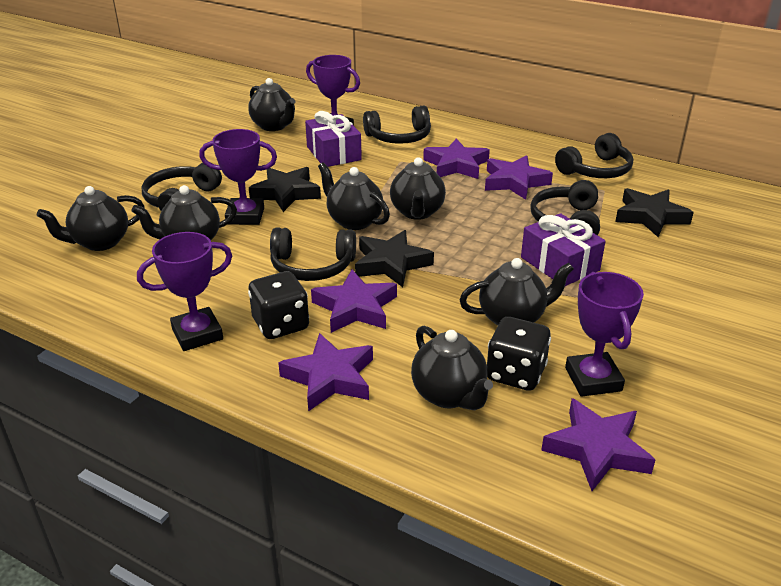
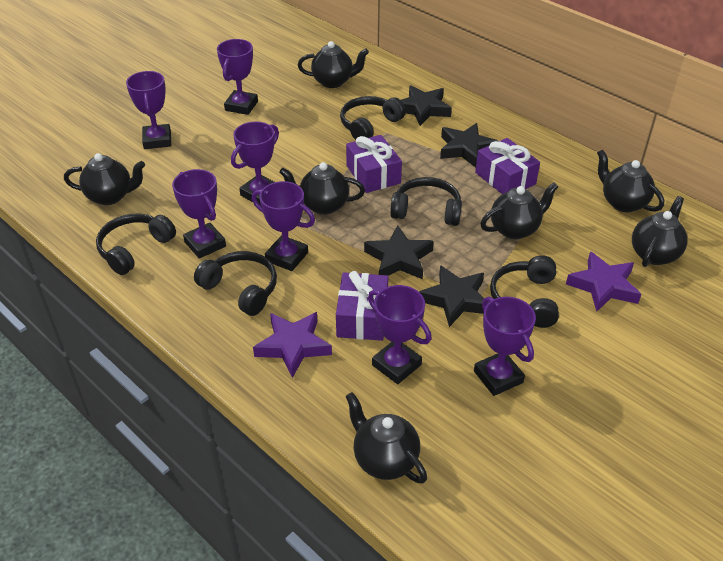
black dice: [248,271,309,339] [487,317,551,391] = 2 -> none = 0
black star: [249,167,321,212] [355,230,434,287] [615,188,694,237] = 3 -> [364,225,434,279] [401,85,452,126] [419,265,489,327] [440,123,498,168] = 4
purple gift: [305,111,362,167] [521,213,606,286] = 2 -> [336,271,388,341] [346,135,402,193] [475,138,540,194] = 3
purple star: [278,333,373,411] [311,270,397,333] [423,139,490,179] [485,155,553,200] [541,398,655,491] = 5 -> [253,312,332,378] [566,251,641,312] = 2
purple trophy: [137,232,232,351] [199,129,277,225] [306,55,360,126] [565,272,644,397] = 4 -> [126,71,171,149] [172,169,226,259] [217,39,258,115] [231,121,279,205] [252,181,315,271] [368,285,432,384] [474,296,536,396] = 7

